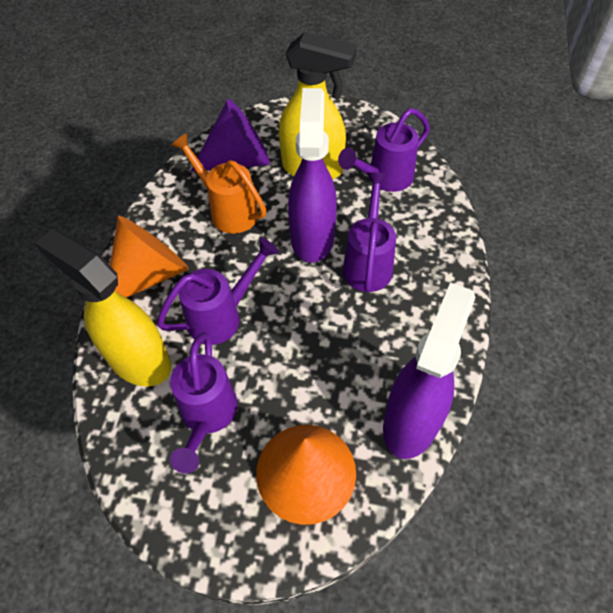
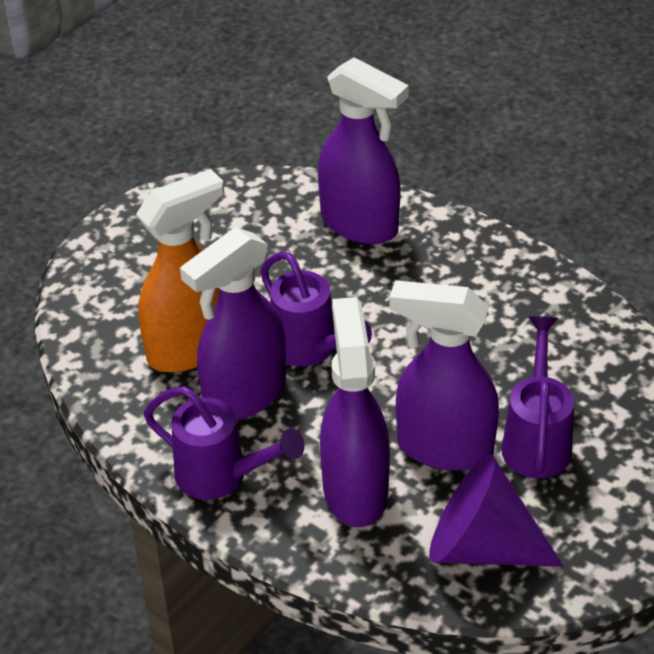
orange cone: [110,216,189,298] [256,425,356,525] = 2 -> none = 0
orange spray bottle: none = 0 -> [136,169,224,373] = 1
orange watering can: [171,133,266,234] = 1 -> none = 0
purple spray bottle: [288,88,337,263] [383,283,475,459] = 2 -> [180,227,286,421] [318,57,409,244] [320,297,390,527] [389,280,499,471] = 4
purple watering can: [157,238,279,345] [170,332,238,474] [338,108,430,192] [343,172,396,292] = 4 -> [144,386,305,500] [260,252,372,367] [501,316,574,479] = 3
yellow spray bottle: [35,229,171,386] [279,32,356,179] = 2 -> none = 0

